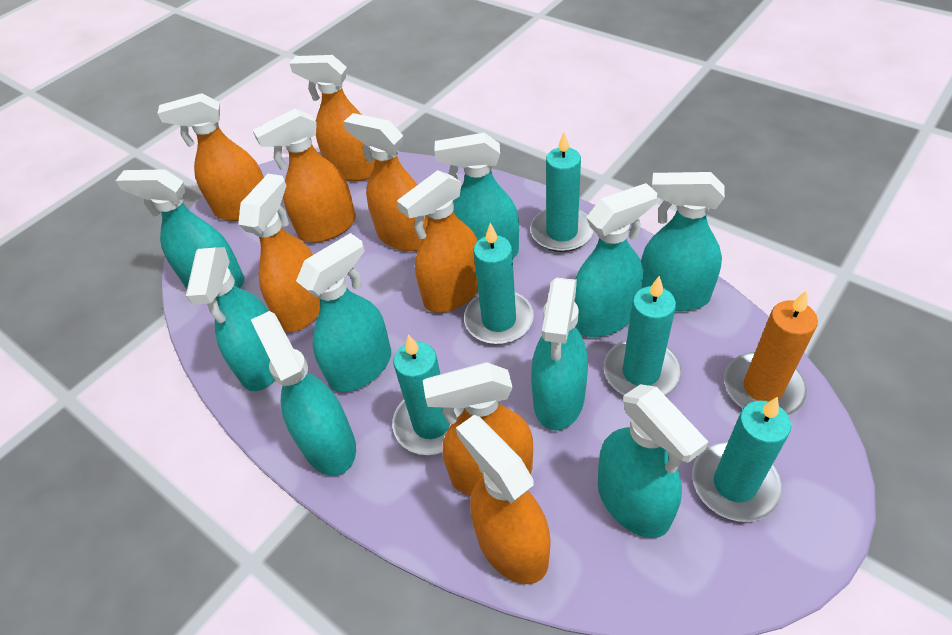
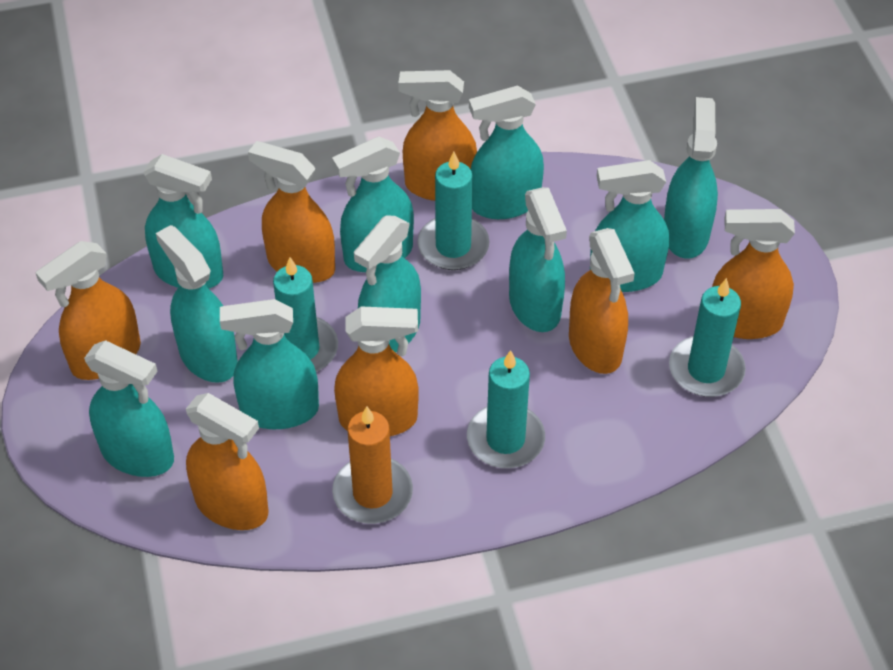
orange spray bottle: [157,93,264,221] [238,174,320,332] [253,109,356,243] [290,55,375,181] [343,113,428,251] [397,170,478,312] [423,362,533,496] [456,415,551,584] = 8 -> [35,241,141,380] [186,393,269,530] [248,141,335,283] [334,306,419,436] [398,70,477,201] [569,228,635,374] [712,209,795,339] = 7
turquoise candle: [392,334,464,455] [464,223,534,344] [530,132,594,252] [604,276,681,396] [692,397,791,522] = 5 -> [273,257,338,372] [417,152,490,270] [467,350,545,468] [669,278,746,397] = 4
turquoise spray bottle: [116,169,245,288] [186,247,275,391] [251,311,356,476] [296,233,391,392] [434,133,519,258] [531,278,588,430] [574,183,657,337] [598,384,708,538] [641,172,725,311] = 9 -> [84,340,174,477] [143,154,223,288] [156,225,238,383] [220,299,319,429] [332,137,414,272] [354,215,421,353] [469,86,544,219] [509,187,567,332] [590,160,669,292] [664,97,718,259] = 10

